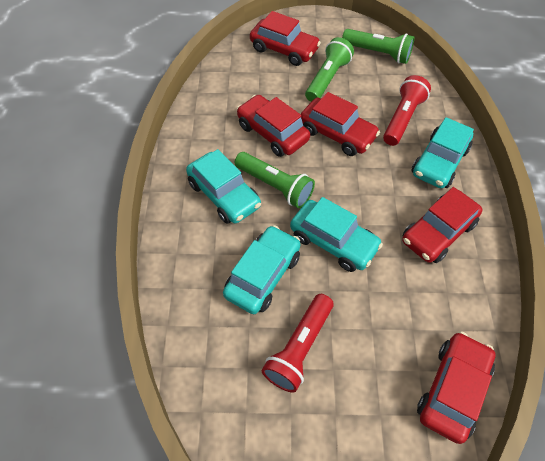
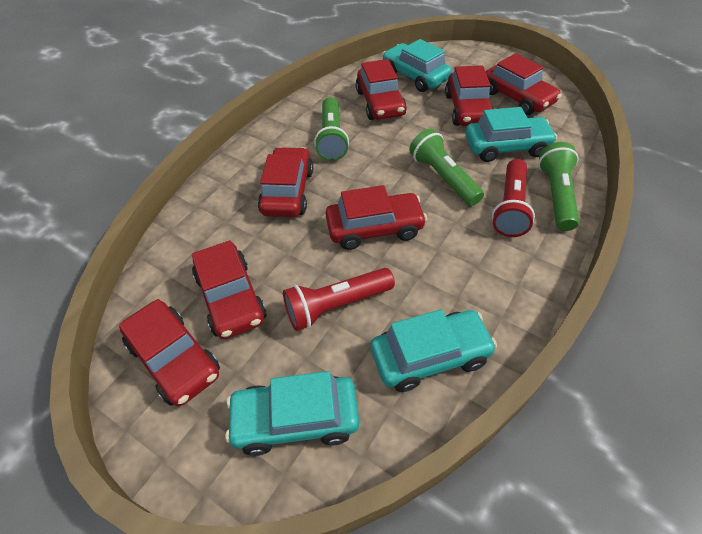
red car: [237,95,310,157] [250,11,321,66] [301,92,380,156] [402,187,483,263] [417,332,496,444] = 5 -> [119,299,220,406] [192,240,266,339] [258,147,313,217] [325,185,427,250] [356,59,407,120] [445,65,494,126] [486,53,562,115] = 7

